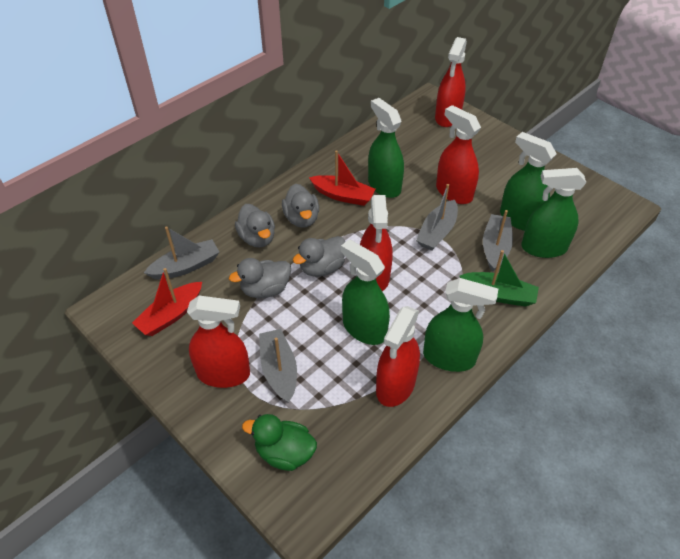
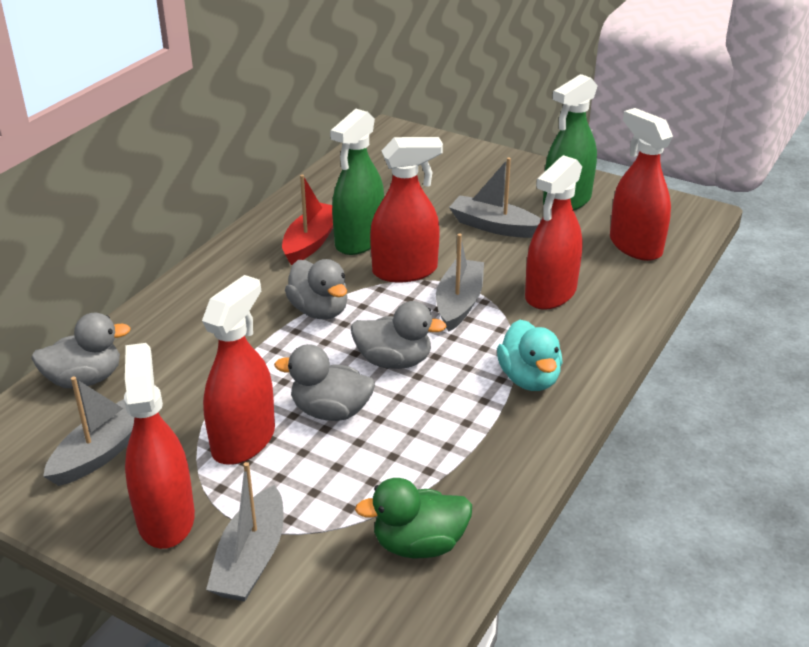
green boat: [459,250,539,307] = 1 -> none = 0
green spray bottle: [341,239,390,345] [368,98,404,198] [423,278,498,372] [500,132,556,231] [521,168,586,258] = 5 -> [330,109,384,255] [543,74,597,211] = 2
red boat: [132,268,202,336] [309,150,376,206] = 2 -> [282,175,333,265] = 1
turquoise duck: none = 0 -> [497,320,563,391] = 1

